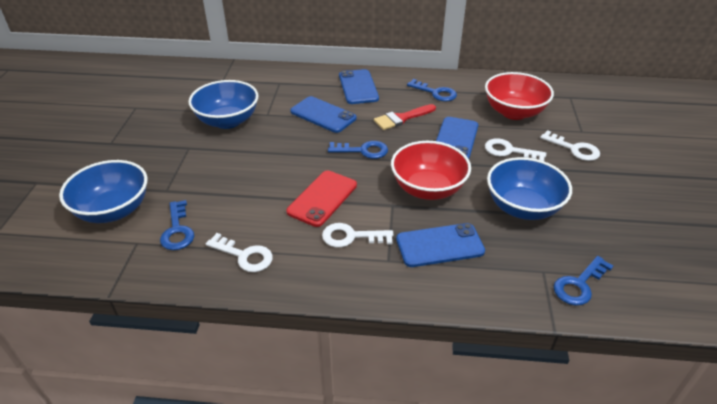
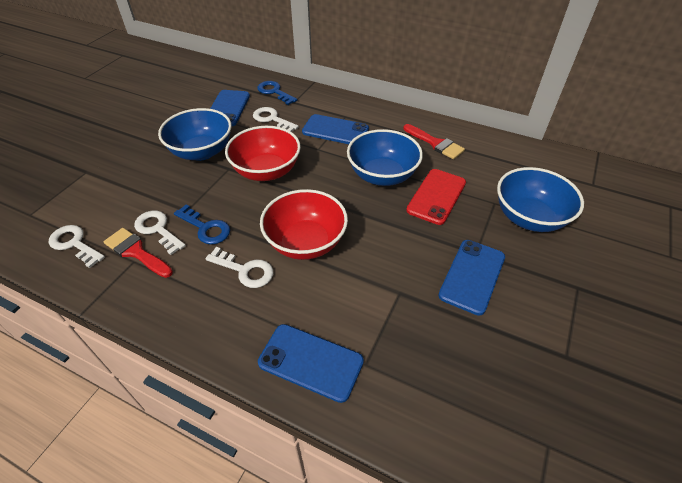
blue key: [160,200,194,250] [328,141,388,159] [407,79,457,101] [554,256,613,306] = 4 -> [174,204,230,245] [257,81,297,105] = 2
red brush: [374,104,436,130] = 1 -> [103,228,173,278] [403,124,465,159] = 2

